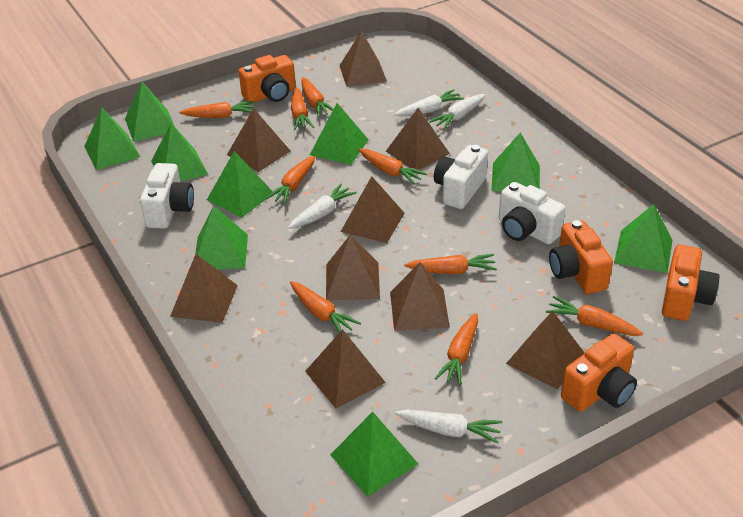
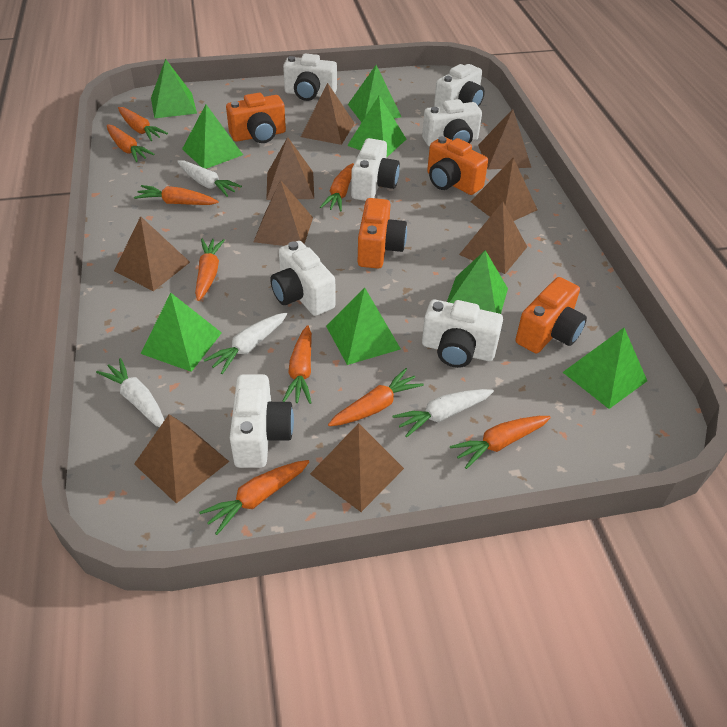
green pyramid: [84,108,140,170] [125,82,174,142] [151,123,208,182] [195,205,248,269] [207,151,273,218] [310,103,369,165] [330,412,418,497] [491,133,540,192] [614,204,673,273] = 9 -> [140,293,222,372] [151,59,197,118] [182,104,243,169] [326,288,401,365] [347,95,406,158] [348,65,401,122] [447,250,508,314] [563,328,647,409] = 8
white camera: [140,163,194,229] [434,145,488,209] [499,182,565,244] = 3 -> [230,374,294,468] [270,241,335,316] [283,54,337,101] [351,138,400,201] [422,99,482,147] [422,299,503,368] [434,64,485,107] = 7

